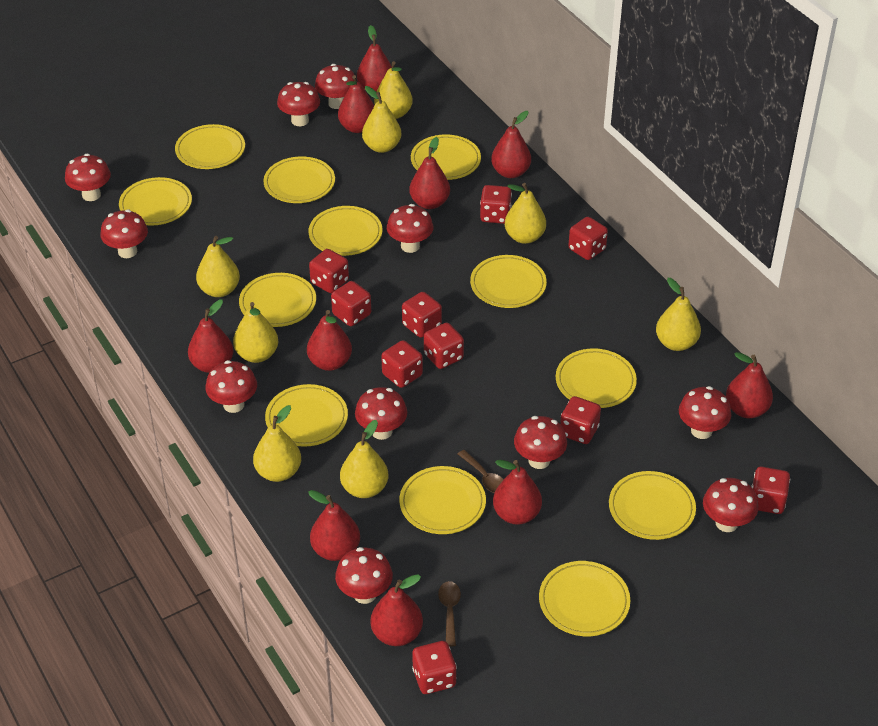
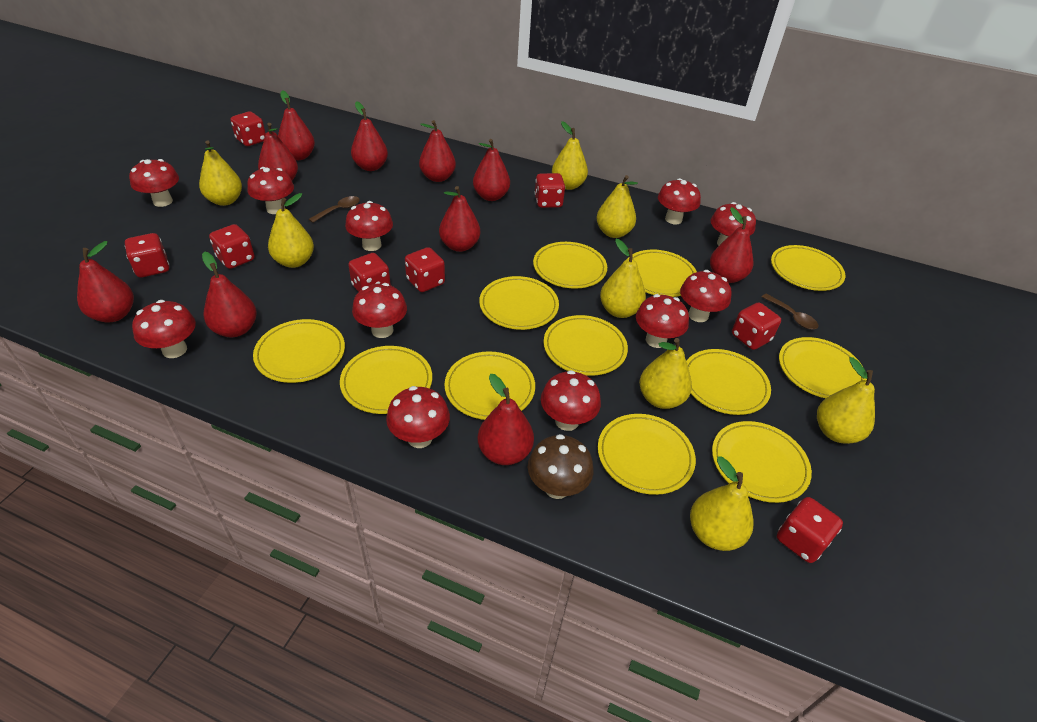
brown mushroom: none = 0 -> [528,434,594,499] = 1
red dice: [309,249,349,293] [331,281,371,326] [381,340,423,388] [402,292,442,338] [412,641,457,694] [424,323,464,369] [480,185,512,224] [560,396,601,444] [568,217,608,260] [752,467,790,514] = 10 -> [125,233,169,278] [209,224,255,269] [230,112,266,146] [348,253,391,292] [405,247,445,292] [534,173,565,208] [732,302,781,350] [777,497,843,563] = 8

